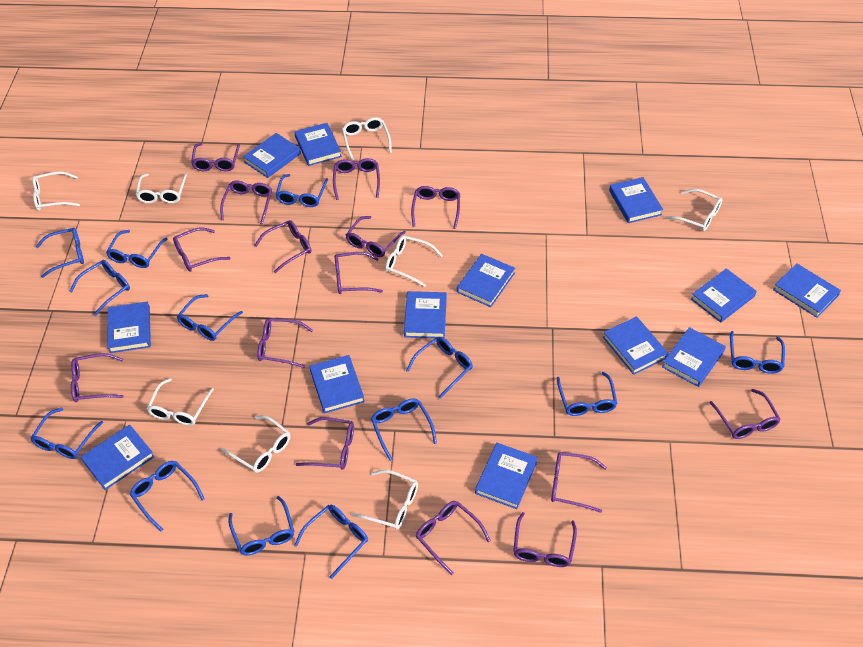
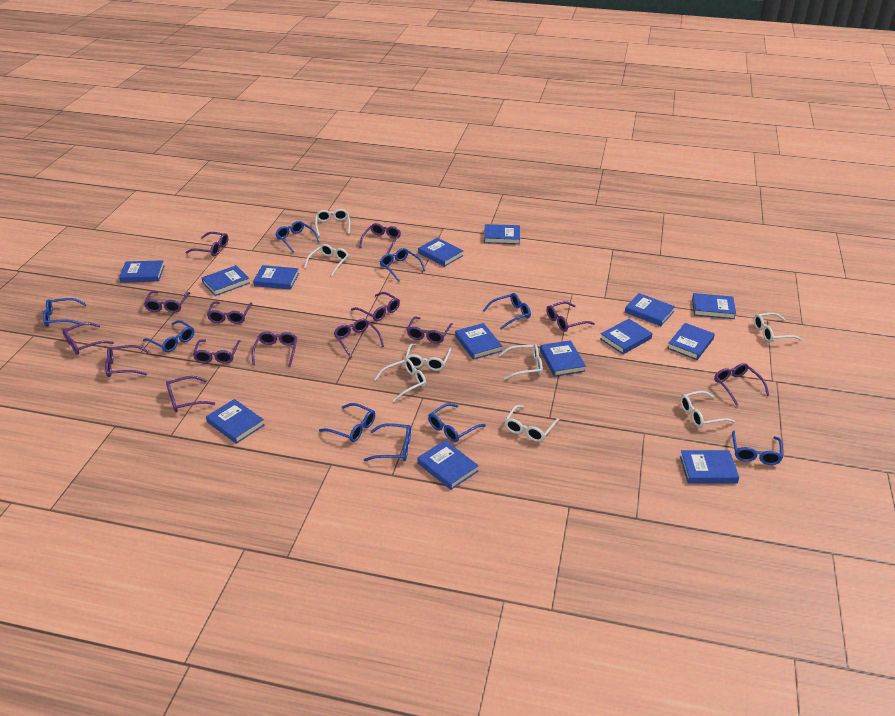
blue book: [80,425,155,490] [107,302,151,353] [243,133,301,178] [294,123,342,166] [309,355,365,414] [404,291,447,338] [457,254,515,307] [475,443,538,509] [603,316,668,375] [609,177,663,223] [662,327,726,387] [691,268,757,323] [773,263,841,318] = 13 -> [119,260,164,283] [202,265,250,296] [206,399,264,444] [253,265,299,290] [418,238,463,267] [418,440,479,490] [455,323,502,360] [484,224,520,244] [540,340,586,377] [600,319,652,354] [625,293,675,326] [667,323,715,360] [680,450,739,483] [692,293,736,319] = 14
blue glasses: [30,407,103,459] [36,228,84,278] [70,260,130,316] [106,230,167,268] [130,461,205,531] [177,294,243,341] [228,496,294,555] [276,174,328,207] [294,505,368,579] [371,398,437,461] [406,337,473,399] [557,372,617,416] [730,331,785,374] = 13 -> [43,298,86,327] [143,320,194,352] [275,221,320,252] [319,403,375,442] [364,423,411,461] [380,248,426,282] [428,403,486,442] [483,293,531,330] [732,431,783,465] = 9
purple glasses: [71,353,124,402] [173,227,230,272] [191,143,240,171] [220,181,272,225] [254,220,311,273] [257,318,313,368] [296,417,354,469] [333,158,380,200] [335,252,383,294] [346,216,406,257] [411,186,460,229] [416,501,491,575] [513,512,577,567] [551,452,607,513] [710,389,781,439] = 15 -> [62,322,114,355] [105,345,149,377] [144,291,191,313] [166,376,215,412] [185,232,228,256] [193,340,241,364] [207,301,252,324] [252,332,297,367] [334,319,384,358] [351,292,400,321] [359,223,401,254] [407,317,453,344] [546,301,595,332] [714,363,769,406] = 14

